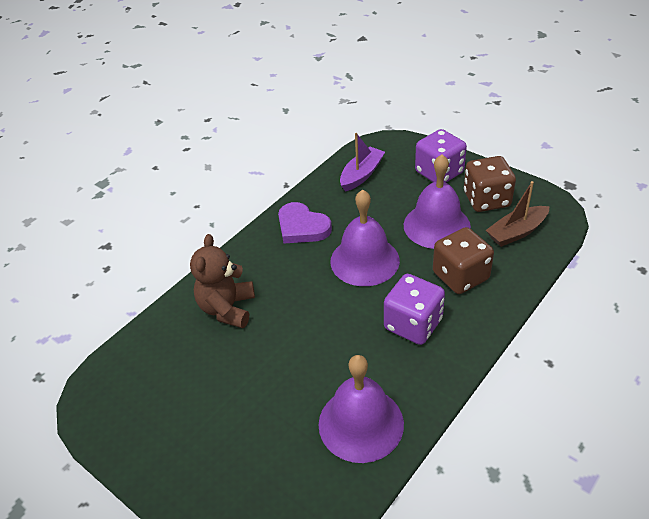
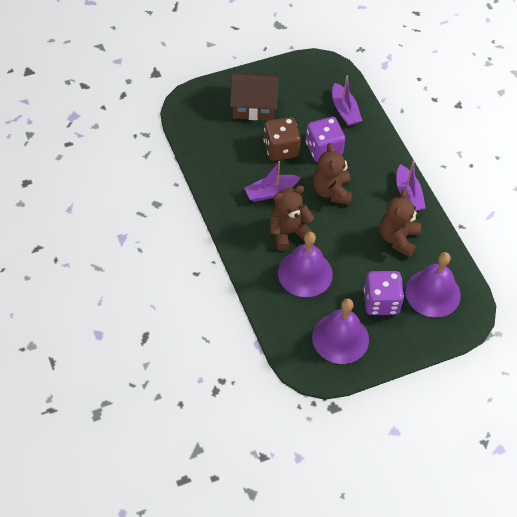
brown boat: [486,181,550,247] = 1 -> none = 0
brown dice: [433,227,494,294] [464,156,516,212] = 2 -> [263,117,301,161] = 1
brown house: none = 0 -> [230,73,279,120] = 1
brown teddy bear: [190,234,255,328] = 1 -> [270,185,314,251] [313,143,352,205] [380,189,421,257] = 3
purple boat: [340,133,385,192] = 1 -> [244,161,301,202] [332,75,362,126] [396,160,426,211] = 3
purple heart: [278,202,332,243] = 1 -> none = 0

